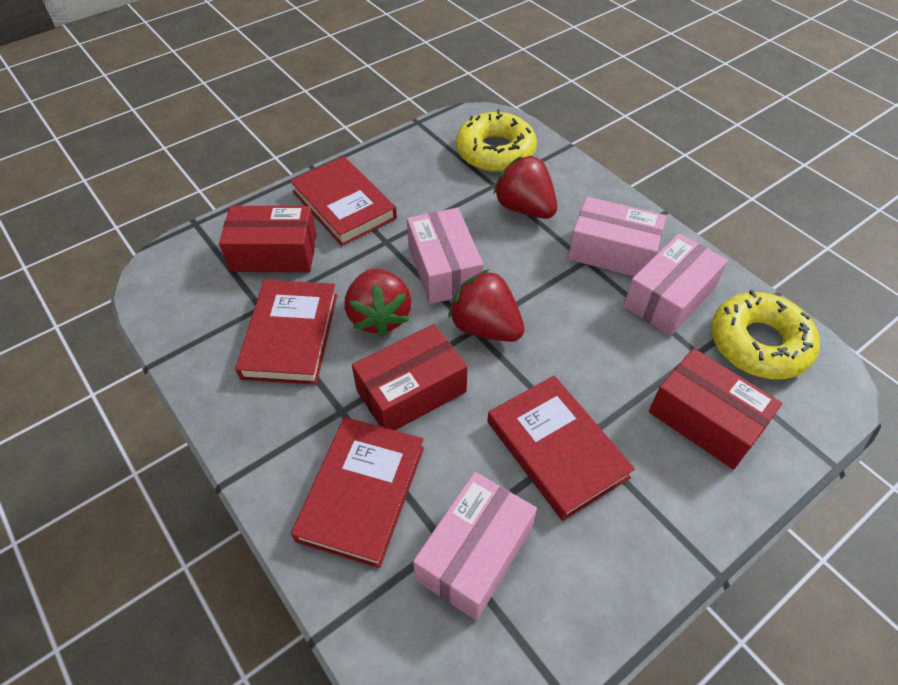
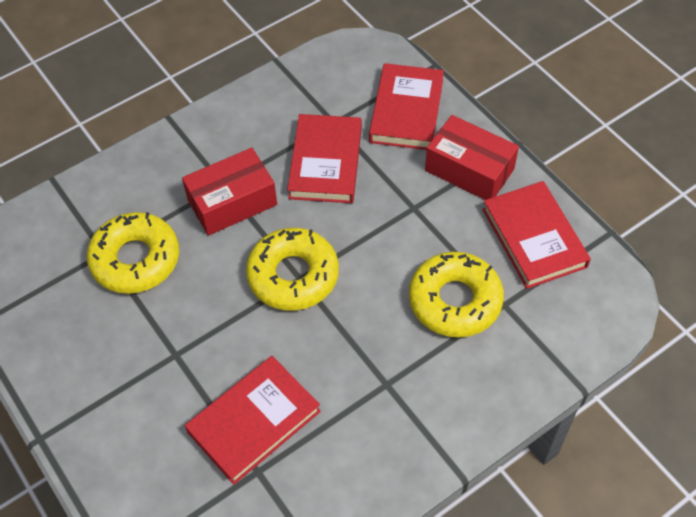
pink box: [407,208,484,304] [413,472,537,621] [568,197,666,276] [623,233,728,336] = 4 -> none = 0
red box: [219,206,317,272] [352,324,468,430] [649,348,782,470] = 3 -> [182,148,277,236] [425,115,519,200] = 2
red strawberry: [345,268,412,337] [448,269,525,342] [493,155,557,219] = 3 -> none = 0
yellow donut: [456,109,537,172] [711,290,820,379] = 2 -> [87,212,179,294] [246,228,339,311] [409,252,504,338] = 3

